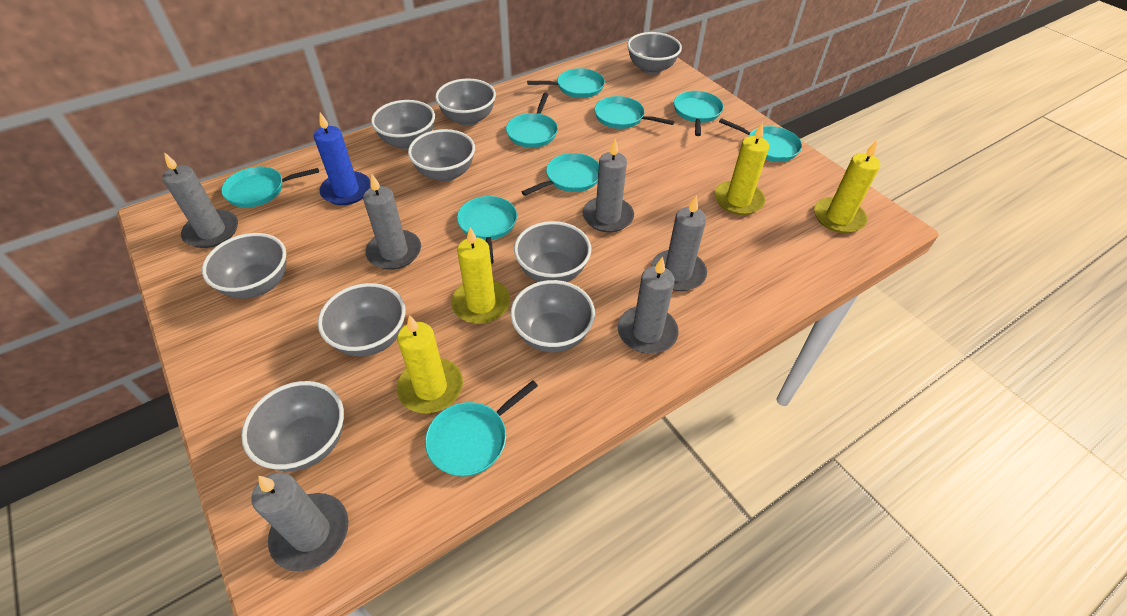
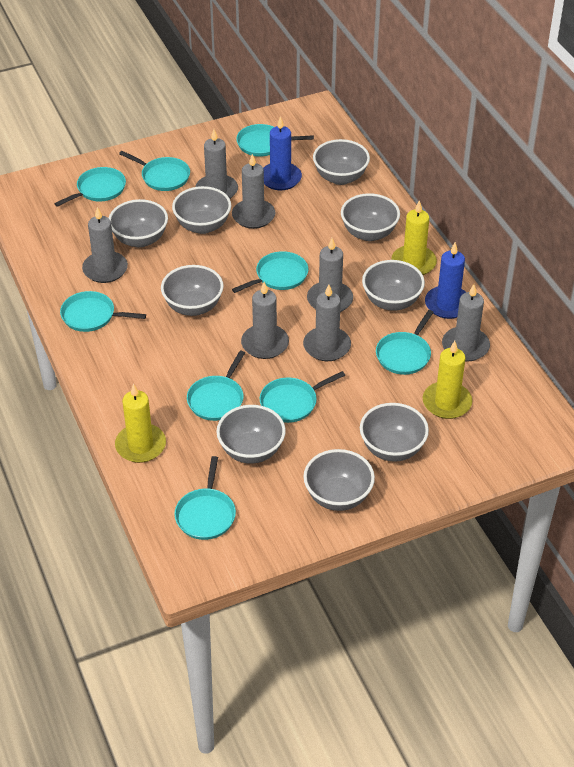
blue candle: [314,113,371,205] = 1 -> [263,116,302,190] [425,242,466,319] = 2
grey candle: [162,152,238,248] [252,473,349,571] [363,173,421,270] [583,139,634,233] [618,256,679,354] [651,195,707,291] = 6 -> [82,207,128,283] [196,129,238,199] [232,154,275,229] [241,282,289,359] [303,284,351,361] [307,238,353,312] [442,284,490,362] = 7
yellow candle: [397,315,463,413] [451,227,510,324] [714,122,769,215] [814,140,880,233] = 4 -> [115,383,166,463] [392,200,437,275] [423,341,472,419] = 3

